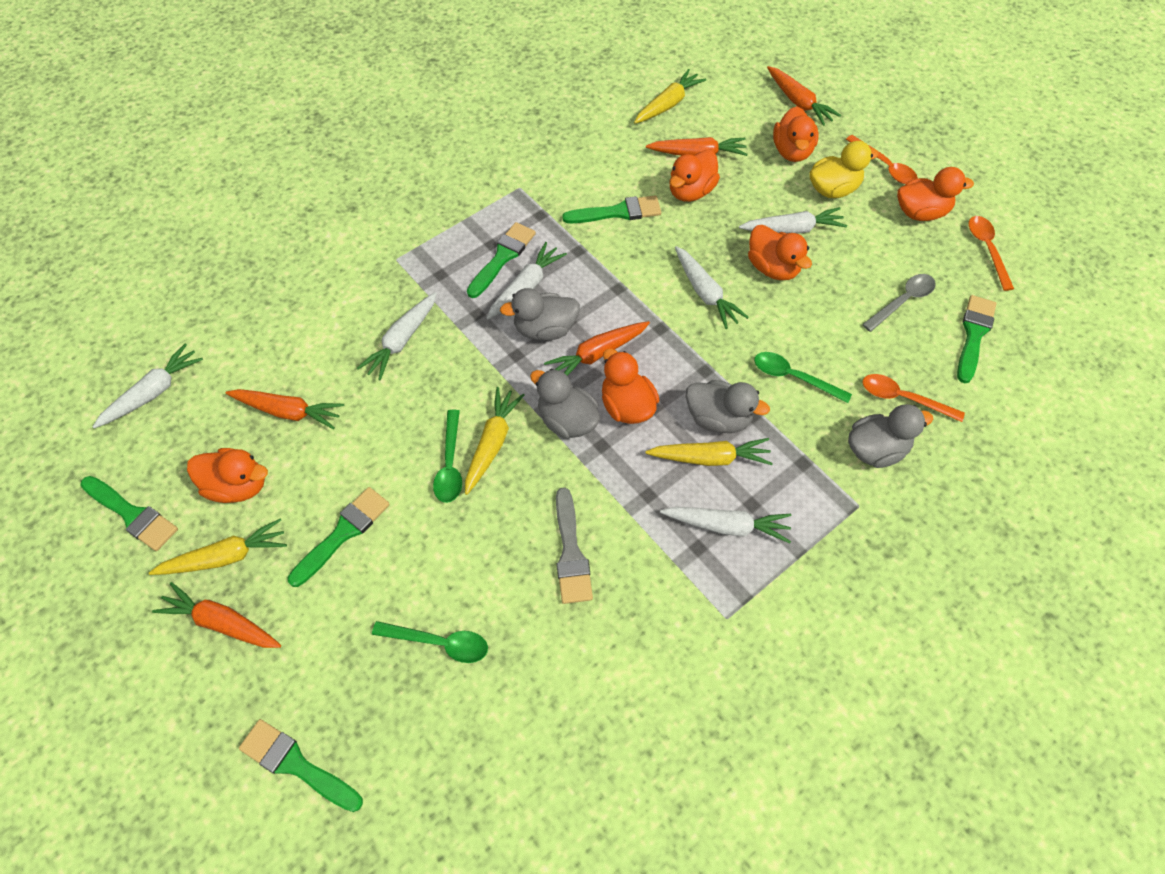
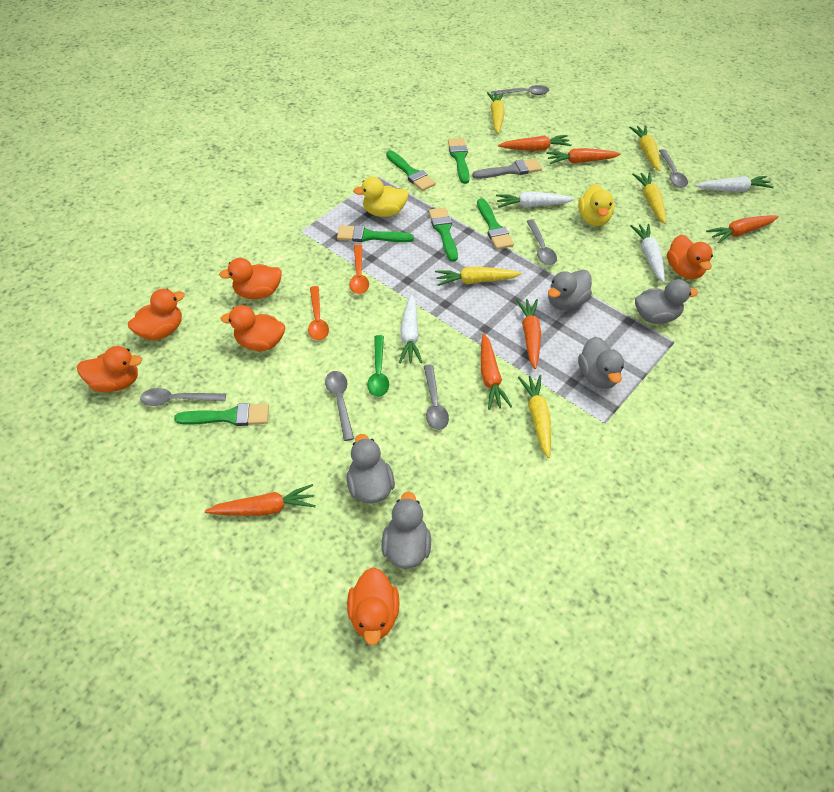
green spoon: [372,621,488,663] [433,410,462,503] [754,352,852,403] = 3 -> [367,335,389,397] = 1
grey duck: [500,288,580,340] [530,369,600,439] [686,380,770,433] [848,404,933,468] = 4 -> [346,434,395,503] [382,492,431,569] [548,269,592,310] [578,337,624,389] [635,279,698,324] = 5
grey spoon: [862,274,936,332] = 1 -> [140,388,226,406] [325,371,354,441] [424,364,449,430] [491,85,549,96] [527,219,557,265] [659,149,688,188] = 6
orange carrot: [152,582,281,648] [225,389,344,429] [544,321,650,375] [646,137,748,156] [767,66,841,126] = 5 -> [205,484,316,516] [481,333,512,410] [498,135,572,151] [516,299,541,369] [546,148,621,164] [706,215,779,244] = 6
orange spoon: [846,135,918,184] [863,374,965,422] [969,216,1014,291] = 3 -> [308,286,329,341] [349,244,369,294] = 2
white carrot: [92,343,203,429] [357,292,437,380] [487,242,567,319] [660,507,791,543] [675,246,749,329] [739,207,847,234] = 6 -> [399,294,422,363] [496,192,575,208] [630,224,665,283] [696,176,774,192] = 4
yellow carrot: [149,518,287,575] [465,387,524,495] [634,69,706,124] [645,438,773,466] = 4 -> [435,267,522,286] [487,92,505,134] [518,375,551,458] [629,125,661,171] [632,172,666,224] = 5
yellow duck: [810,141,879,198] = 1 -> [353,177,409,217] [578,184,614,226] = 2

